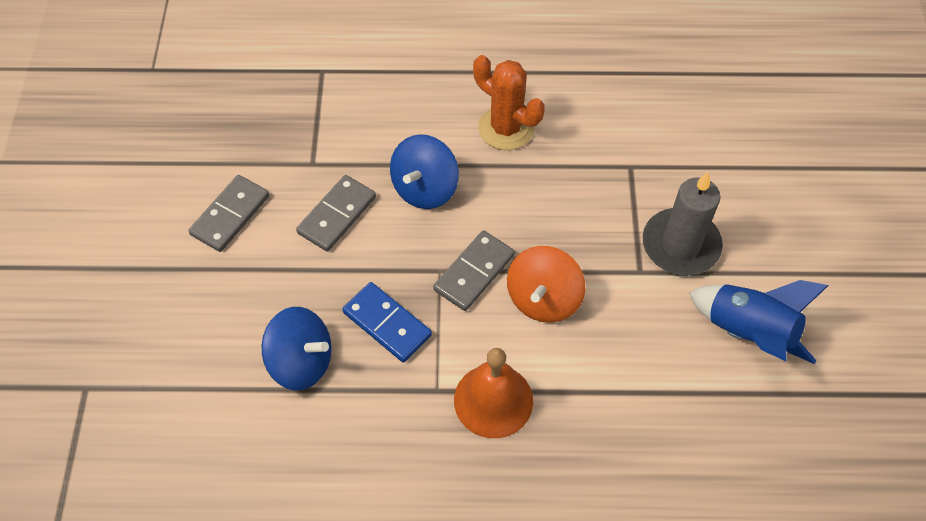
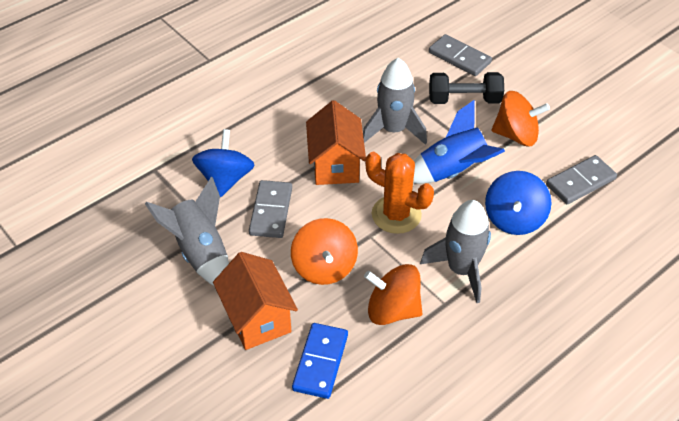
black dumbbell: none = 0 -> [429,72,504,104] = 1
grey candle: [643,172,723,276] = 1 -> none = 0
grey rocket: none = 0 -> [145,176,229,286] [363,58,427,145] [420,200,491,303] = 3
orange bell: [454,348,533,438] = 1 -> none = 0
orange house: none = 0 -> [213,252,298,350] [306,100,366,185] = 2
orange spinning top: [507,246,585,323] = 1 -> [291,218,358,285] [364,264,422,325] [492,91,550,146] = 3

